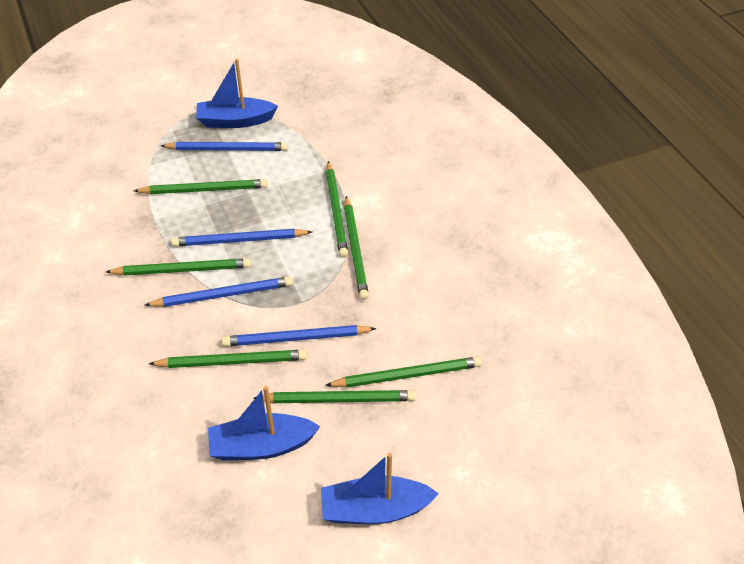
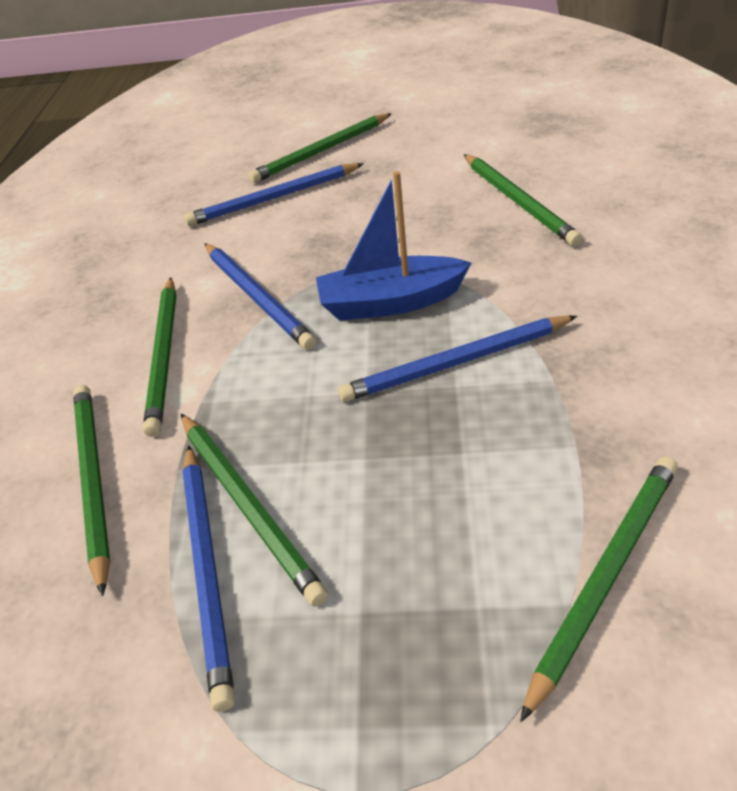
blue boat: [196,58,278,128] [208,386,320,460] [321,452,439,524] = 3 -> [316,171,471,321] = 1
green pencil: [106,258,251,276] [134,179,268,194] [149,350,307,368] [253,390,416,403] [325,356,482,388] [326,161,348,258] [344,196,369,300] = 7 -> [73,385,110,596] [143,277,177,437] [181,414,328,607] [248,113,392,183] [464,154,582,246] [520,456,678,722] = 6

